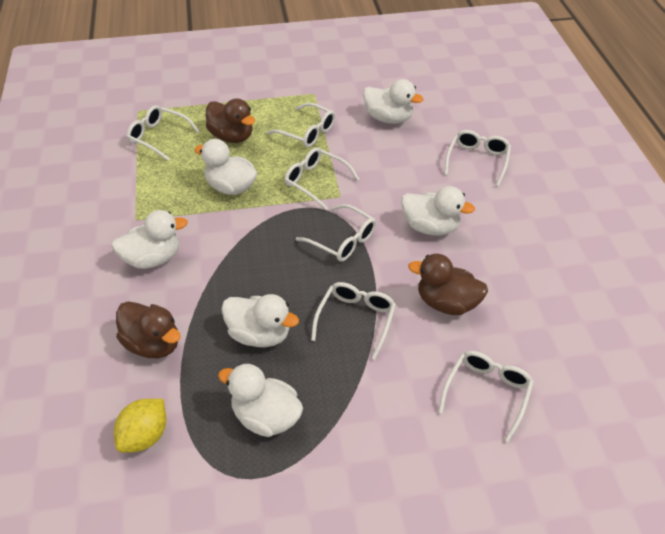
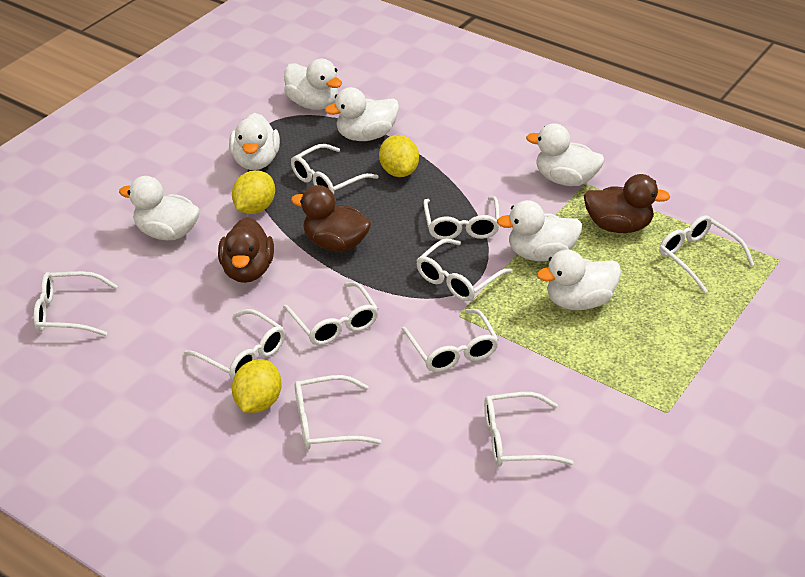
white duck: [112,210,188,269] [194,139,257,195] [218,363,303,437] [221,294,299,347] [363,79,424,124] [401,186,475,236] = 6 -> [119,176,200,240] [229,113,280,170] [284,59,342,110] [325,87,399,141] [497,200,582,261] [526,123,604,186] [537,249,621,310] = 7
white glasses: [127,105,200,161] [267,103,335,147] [285,147,360,210] [296,204,376,262] [311,282,396,359] [438,351,534,442] [444,130,511,187] = 7 -> [34,271,117,336] [184,309,285,380] [283,282,379,345] [291,144,379,194] [295,375,382,450] [401,309,499,372] [416,238,512,301] [423,196,500,240] [484,392,574,467] [659,215,755,293] = 10
yellow lemon: [114,399,166,453] = 1 -> [232,170,275,214] [232,359,282,413] [379,135,419,177] = 3

